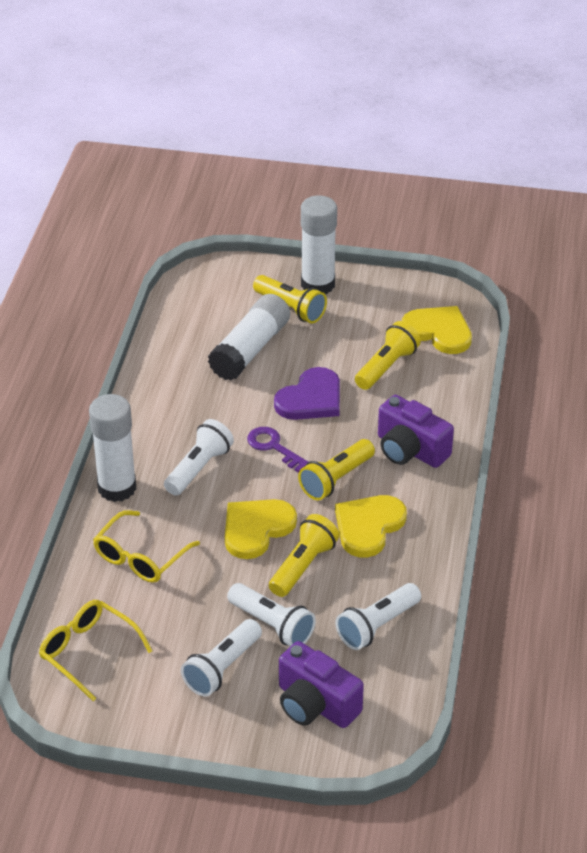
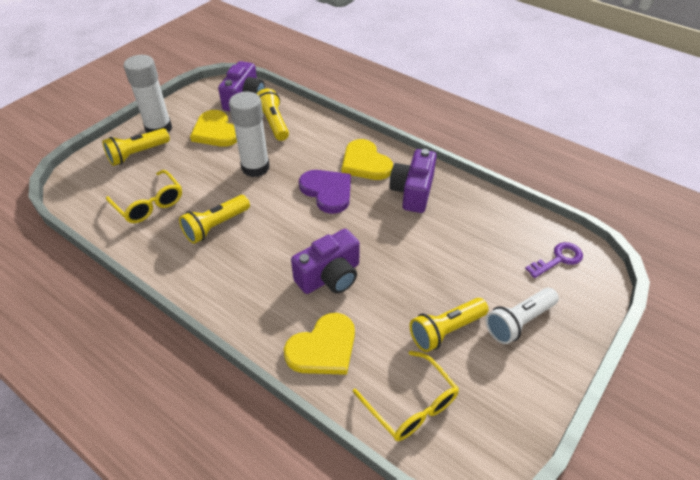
purple camera: [279,641,364,728] [378,395,454,468] = 2 -> [218,61,265,111] [291,229,360,294] [389,149,437,213] = 3
white flashlight: [164,419,234,496] [181,619,262,697] [227,583,316,646] [336,583,421,650] = 4 -> [486,288,559,344] = 1
white glue stick: [89,394,136,502] [208,294,290,381] [301,195,337,294] = 3 -> [124,55,172,133] [229,92,270,177] = 2

